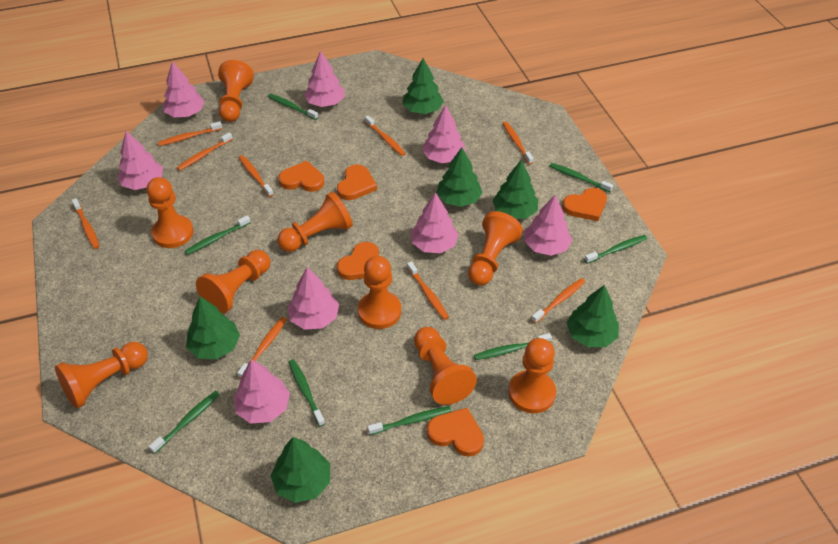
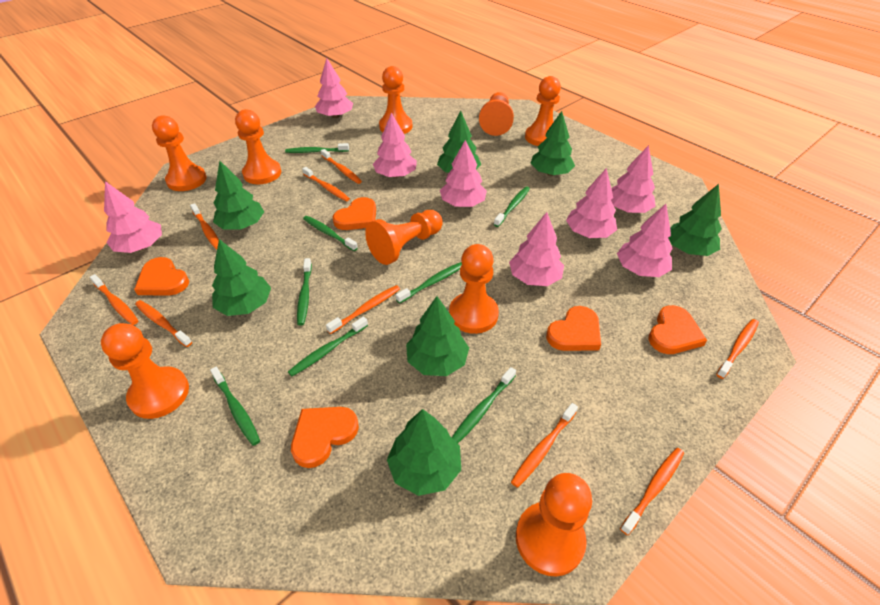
green tree: [186,296,240,359] [271,437,330,503] [403,58,444,114] [437,147,482,207] [492,160,538,219] [567,285,619,347] = 6 -> [212,239,271,316] [213,161,264,230] [387,409,461,496] [406,296,469,376] [437,111,481,173] [530,111,575,176] [668,184,722,256] = 7

